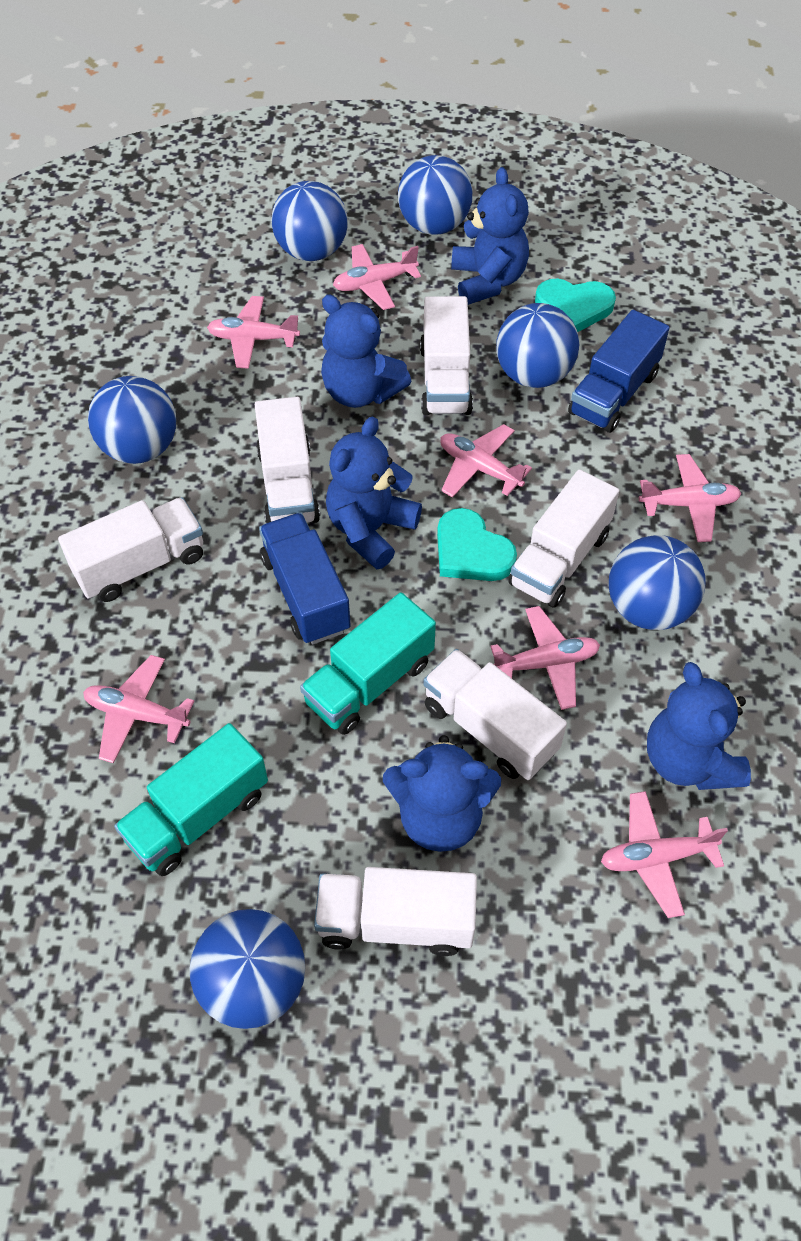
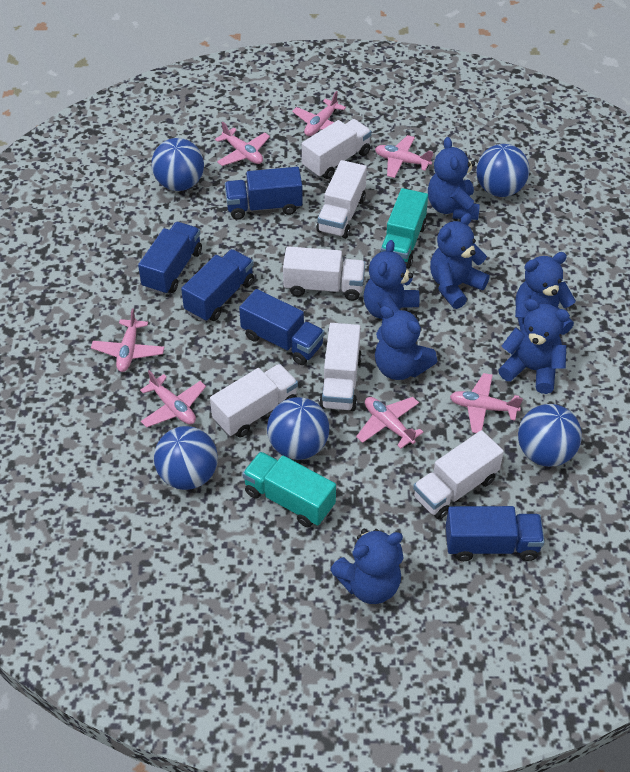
blue ball: [88,376,176,464] [190,909,305,1029] [271,181,348,261] [398,155,472,235] [496,303,579,388] [609,535,705,630] = 6 -> [152,138,204,191] [154,426,218,490] [267,397,329,460] [476,144,529,197] [518,404,582,467] = 5
blue teddy bear: [321,294,411,408] [326,416,422,570] [383,735,501,852] [451,167,529,305] [647,662,751,790] = 5 -> [330,529,404,604] [364,240,420,322] [375,306,438,380] [428,137,480,220] [430,213,490,309] [498,299,570,394] [515,252,576,335] = 7
blue truck: [259,513,351,644] [568,310,670,433] = 2 -> [138,222,202,295] [181,249,254,322] [225,167,303,220] [239,289,325,365] [446,506,544,561] = 5
turquoise heart: [437,508,517,581] [535,278,616,332] = 2 -> none = 0

